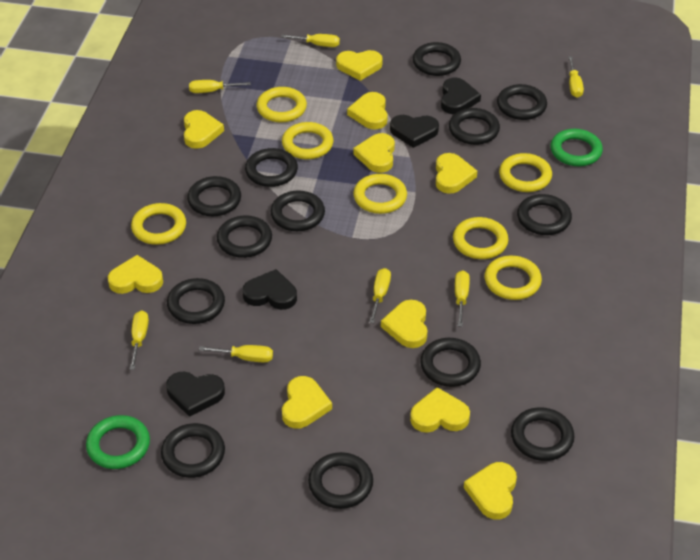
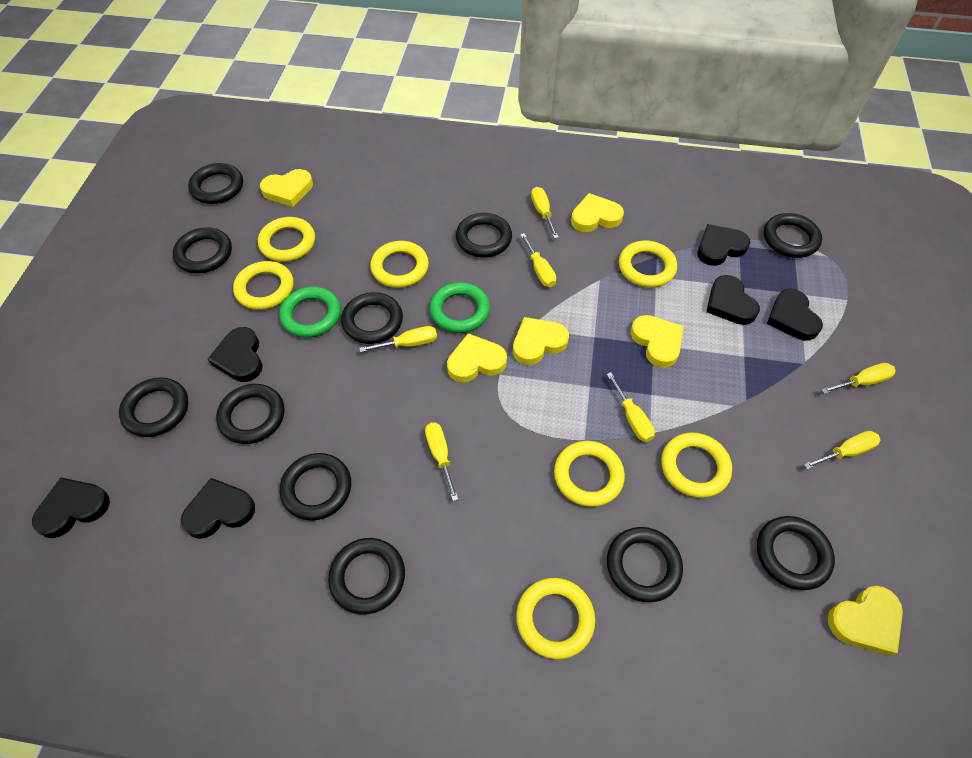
black heart: [166,372,225,417] [242,269,297,310] [390,115,439,148] [441,78,481,114] = 4 -> [32,477,110,538] [181,478,255,539] [208,327,263,382] [697,224,750,266] [706,275,760,325] [767,289,823,341] = 6
black ring: [161,423,225,478] [167,278,225,324] [187,176,241,216] [217,215,272,258] [245,148,298,187] [271,190,325,231] [308,452,373,509] [413,42,461,76] [420,338,481,387] [449,108,500,145] [497,84,547,120] [511,407,575,461] [517,194,572,235] = 13 -> [119,377,188,437] [173,228,232,273] [188,163,243,204] [216,384,285,444] [280,453,351,521] [328,538,405,615] [341,292,403,344] [456,213,512,257] [607,527,683,602] [757,516,835,590] [764,213,822,258] = 11
yellow heart: [108,255,163,294] [184,110,224,149] [282,376,332,429] [336,50,383,81] [347,92,388,130] [353,133,395,173] [381,300,427,348] [410,387,470,433] [436,153,477,194] [464,462,517,520] = 10 -> [260,169,313,207] [447,333,507,383] [513,317,569,365] [571,193,624,232] [631,315,684,368] [828,586,903,656] = 6

